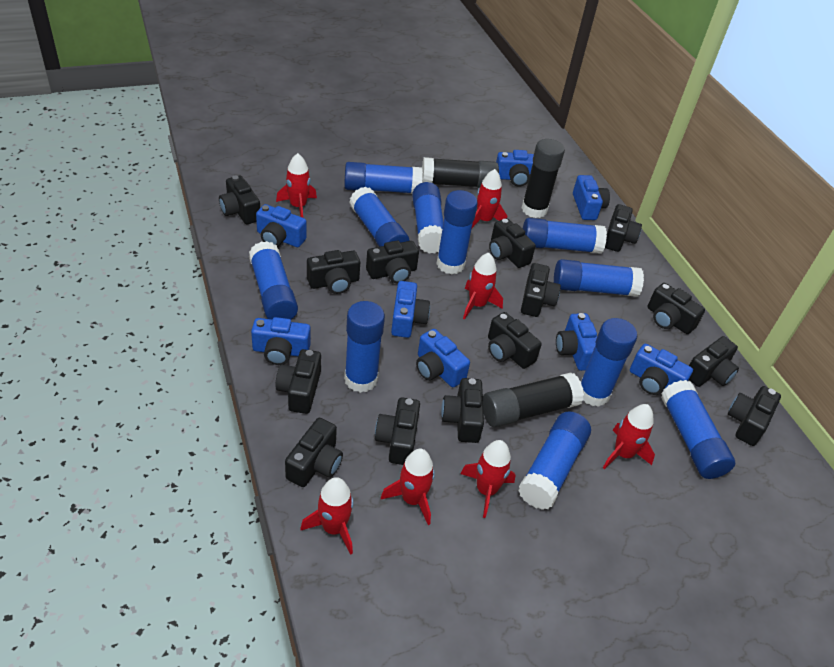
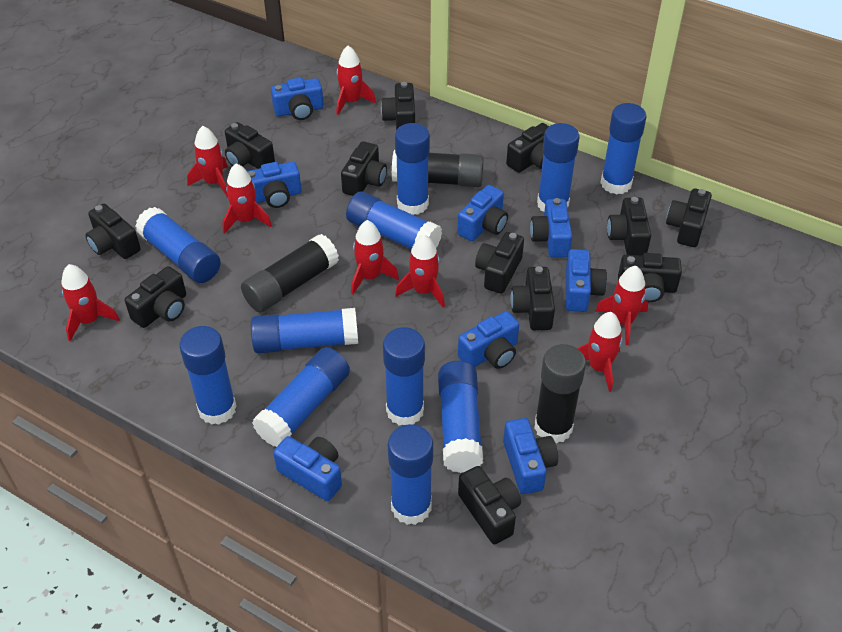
black camera: [219,176,260,224] [276,349,321,414] [285,418,343,487] [307,250,360,294] [366,240,419,283] [375,397,420,465] [441,378,484,443] [488,312,542,369] [489,218,536,268] [521,263,561,317] [605,204,642,252] [647,283,705,334] [689,336,739,387] [728,386,781,446] = 14 -> [85,204,141,259] [125,266,186,328] [225,122,275,169] [341,141,387,196] [381,82,415,131] [458,466,521,544] [475,232,524,294] [506,123,549,173] [511,266,555,330] [607,197,651,256] [618,253,682,302] [666,188,712,247] = 12
red rocket: [276,153,317,218] [300,477,354,555] [381,449,435,525] [461,440,515,518] [463,253,503,319] [472,169,507,228] [603,404,655,469] = 7 -> [61,264,120,341] [187,126,228,197] [222,163,272,234] [337,46,376,115] [351,220,399,294] [395,235,445,308] [577,312,623,392] [595,266,648,345] = 8

